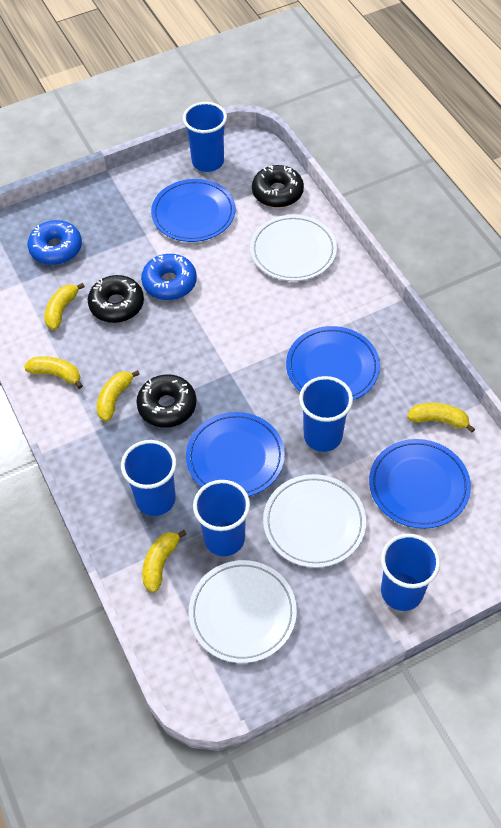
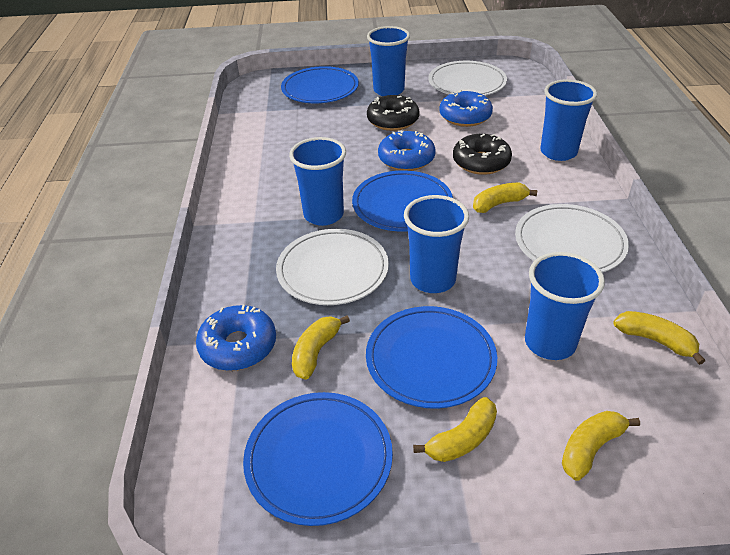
black donut: [88,275,144,323] [136,374,197,428] [252,165,304,208] = 3 -> [367,95,419,131] [453,134,512,175] = 2
blue donut: [28,220,82,265] [141,254,197,300] = 2 -> [196,305,276,371] [378,130,436,171] [439,90,493,127] = 3

